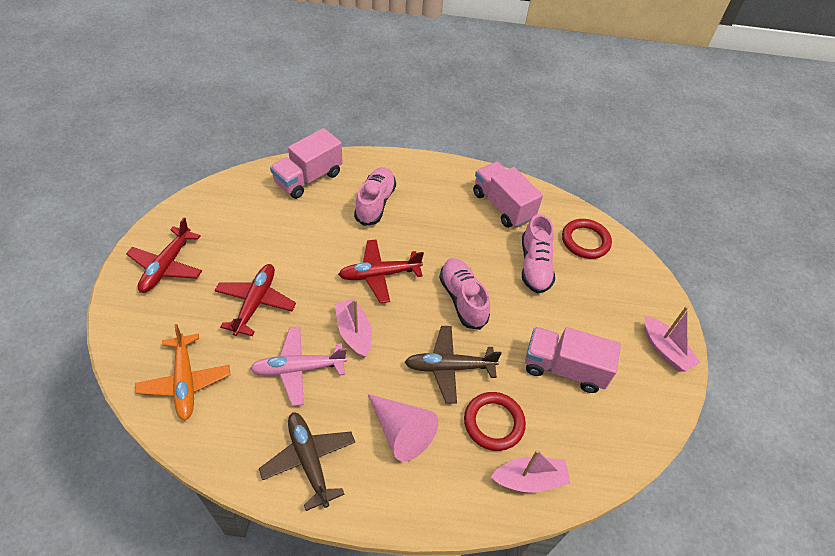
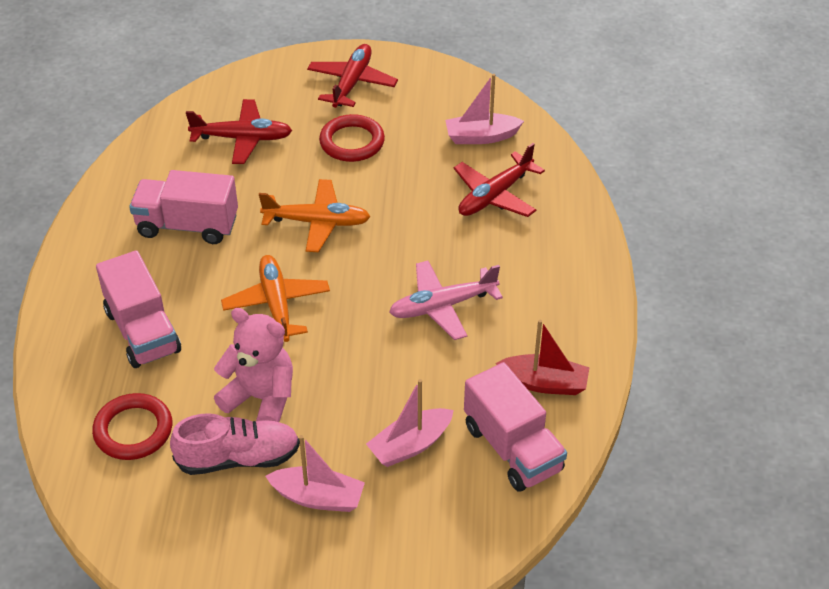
brown plane: [259,412,355,511] [405,326,502,403] = 2 -> none = 0
orange plane: [135,324,230,420] = 1 -> [221,255,330,342] [259,179,371,252] = 2
pink cone: [368,394,438,462] = 1 -> none = 0
pink shoe: [354,167,396,226] [439,258,490,330] [522,214,555,293] = 3 -> [170,413,300,475] = 1
pink teddy bear: none = 0 -> [214,308,293,422] = 1
red boat: none = 0 -> [496,320,590,395] = 1

